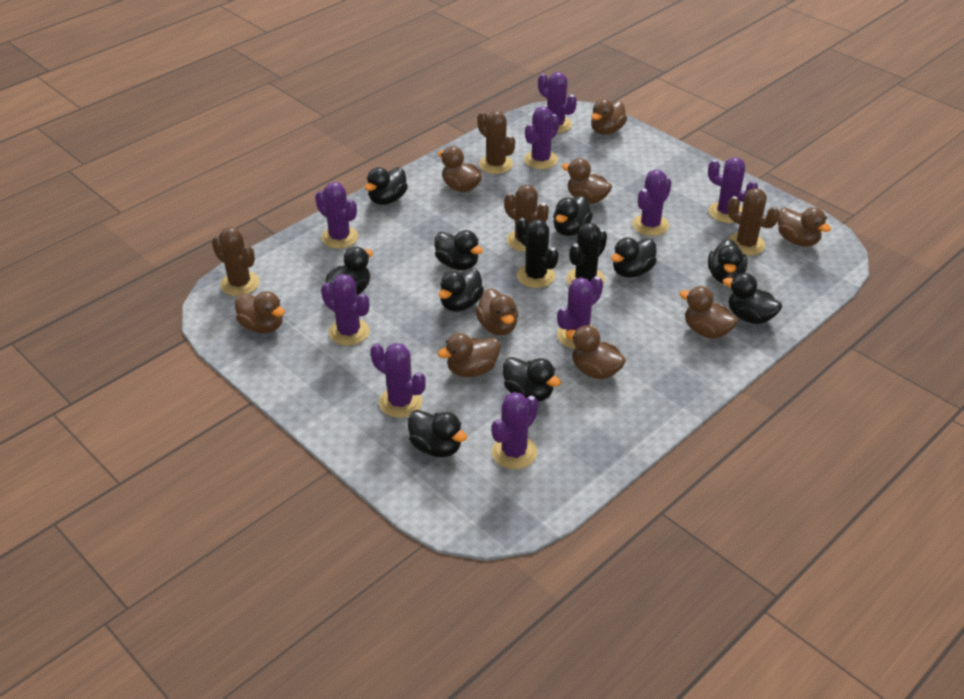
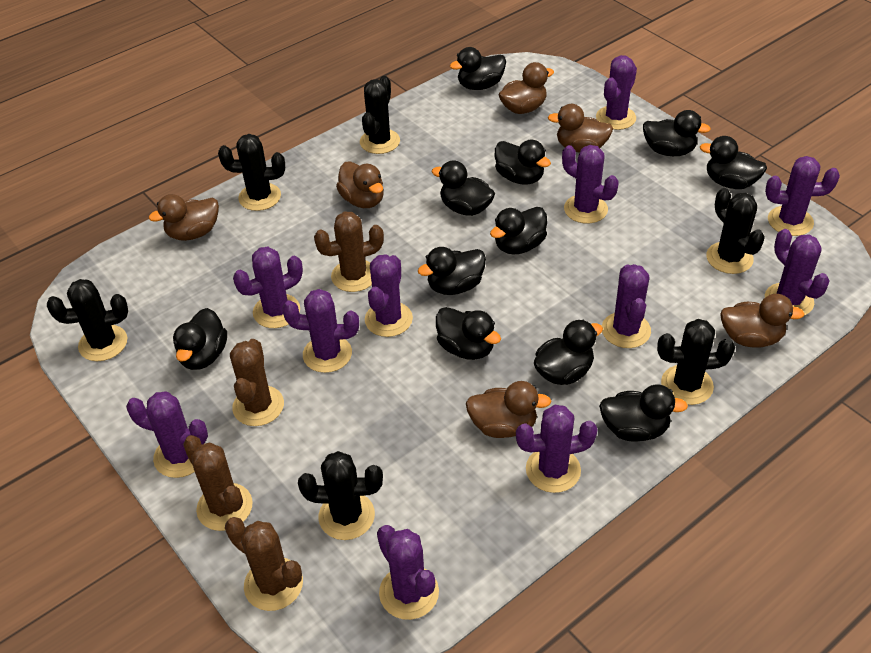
black cactus: [516,218,559,288] [567,223,607,285] = 2 -> [47,279,128,361] [218,134,285,211] [298,451,383,540] [360,76,400,154] [657,319,735,405] [706,188,765,274] = 6
black duck: [325,247,373,295] [365,167,408,205] [408,410,467,457] [434,230,483,270] [439,268,484,312] [503,357,561,402] [553,196,593,236] [611,237,657,278] [708,239,747,284] [723,273,782,324] = 10 -> [173,308,227,370] [418,247,486,295] [432,160,495,216] [436,307,501,360] [450,47,506,90] [490,207,547,254] [495,140,551,185] [534,320,603,385] [599,384,688,442] [643,110,711,156] [700,136,767,189] = 11
brown duck: [235,291,285,333] [438,146,482,192] [438,333,501,377] [475,288,518,336] [562,158,612,204] [566,325,626,379] [591,99,627,135] [679,286,738,339] [778,207,831,247] = 9 -> [149,194,219,241] [336,162,384,208] [466,381,552,438] [499,62,554,114] [548,104,613,153] [720,294,805,347] = 6
purple cactus: [315,182,358,249] [321,274,369,346] [370,343,426,418] [491,392,538,469] [524,106,559,169] [538,72,577,133] [557,276,603,349] [632,170,671,236] [708,157,758,223] = 9 -> [126,391,208,478] [233,247,303,328] [282,289,359,373] [365,254,413,337] [377,525,439,620] [516,405,598,493] [562,145,619,224] [596,55,637,130] [602,264,651,348] [765,156,840,236] [765,229,830,316] = 11

